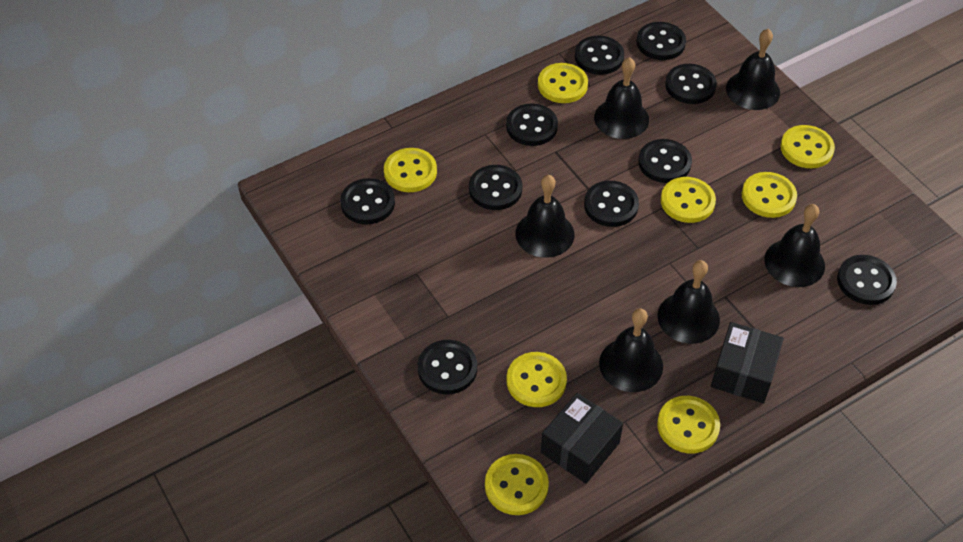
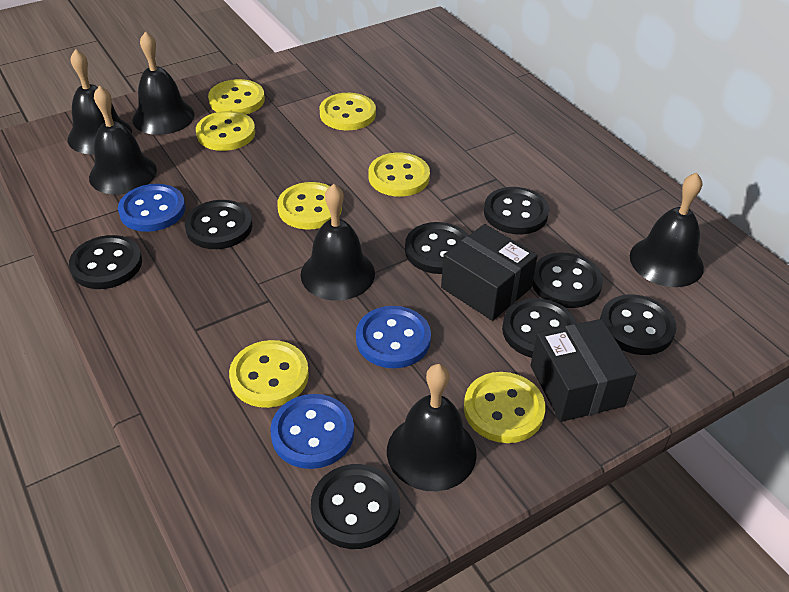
black button: [340,178,395,224] [418,340,477,395] [469,165,522,210] [506,103,558,146] [575,36,624,75] [584,181,639,227] [637,22,686,60] [638,139,692,183] [665,64,717,104] [837,255,897,305] = 10 -> [69,235,142,289] [185,200,252,249] [311,464,400,549] [405,222,469,274] [484,187,549,235] [502,298,577,358] [532,253,603,308] [600,294,676,355] = 8
blue button: none = 0 -> [118,184,185,232] [270,394,354,469] [356,306,431,368] = 3
yellow button: [384,148,437,192] [485,454,549,515] [506,352,567,407] [538,63,588,103] [657,396,720,454] [661,177,716,223] [742,172,797,218] [780,125,835,168] = 8 -> [196,111,255,151] [208,79,265,114] [229,340,309,408] [277,182,342,230] [319,93,376,130] [368,152,430,197] [464,372,546,443] = 7

